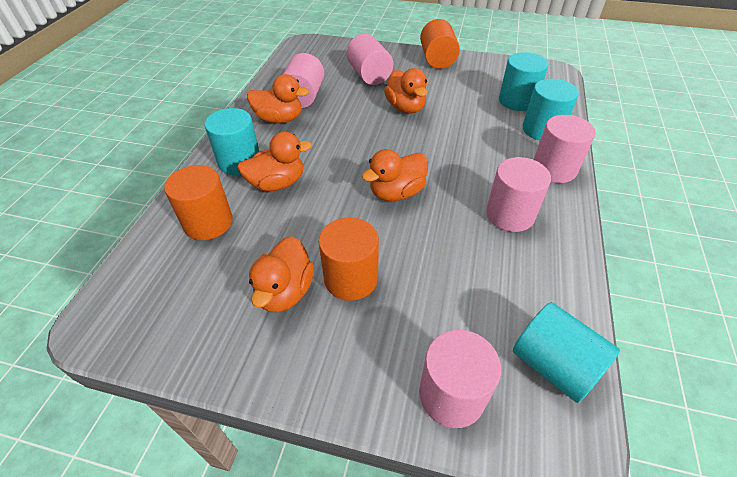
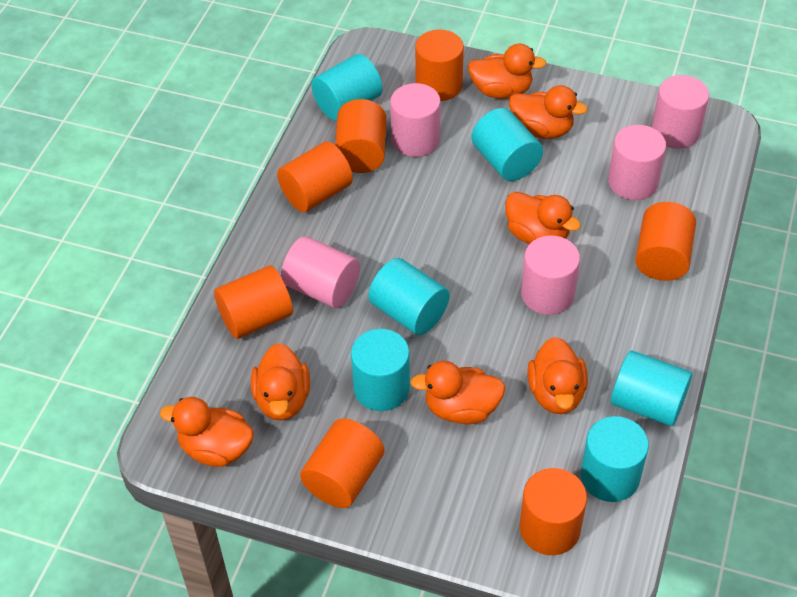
orange cylinder: [164,165,233,240] [318,217,379,301] [420,19,460,69] = 3 -> [214,265,293,339] [277,141,353,212] [300,418,384,508] [335,99,386,173] [415,30,464,101] [520,468,587,555] [635,202,696,281] = 7
orange duck: [237,132,312,191] [247,74,309,123] [249,236,314,312] [362,149,428,201] [384,68,427,113] = 5 -> [160,397,254,467] [251,343,310,420] [410,361,506,424] [468,44,547,99] [505,191,581,244] [509,85,588,139] [527,337,588,414] = 7
turquoise cylinder: [205,108,260,175] [499,52,548,111] [513,302,620,403] [523,79,579,140] = 4 -> [311,54,383,121] [351,329,410,411] [368,258,450,335] [471,108,543,181] [581,416,649,502] [611,351,692,426] = 6

